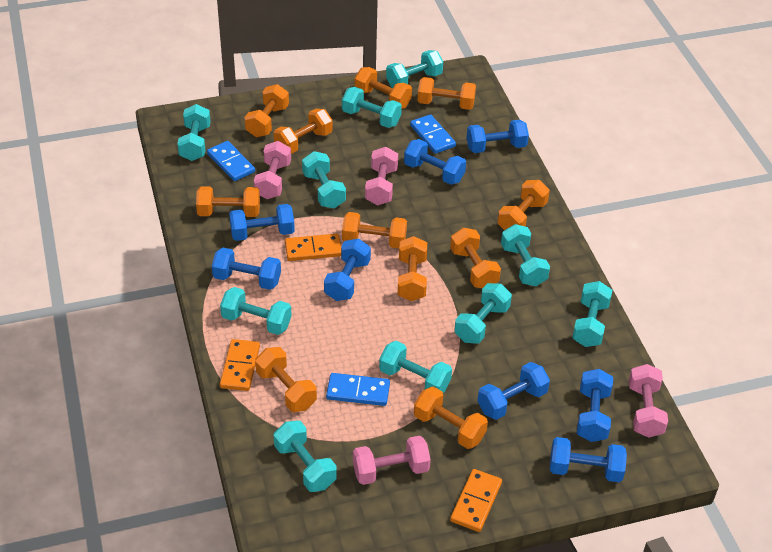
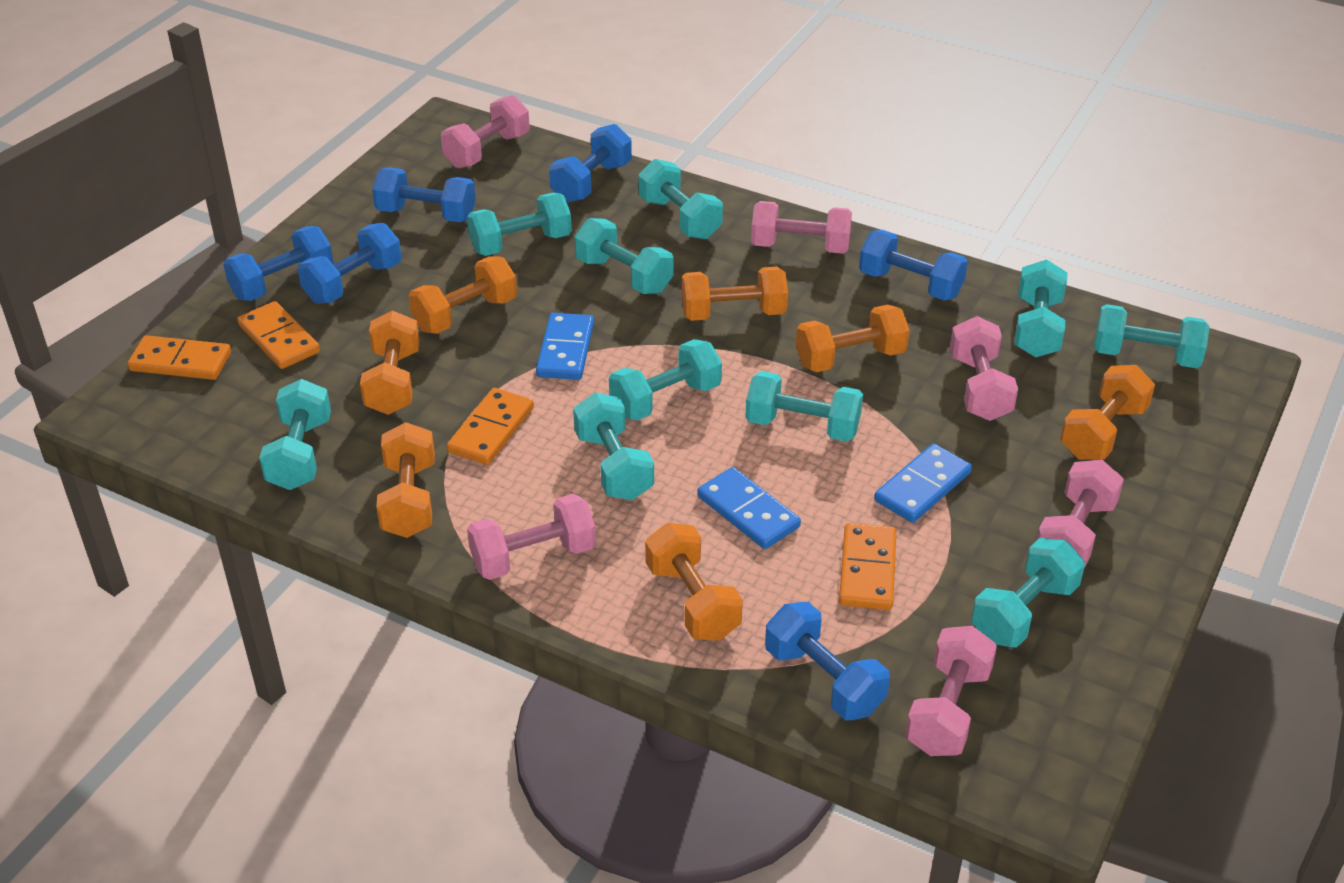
blue dumbbell: [212,248,281,290] [229,204,295,241] [324,238,371,301] [404,139,466,185] [467,120,529,153] [477,362,550,420] [550,437,627,482] [577,369,613,442] = 8 -> [223,226,333,301] [298,223,402,304] [372,168,476,222] [549,124,632,203] [765,602,890,720] [859,230,968,301] = 6
orange domino: [220,339,260,391] [285,234,341,261] [450,469,502,532] = 3 -> [128,335,231,380] [237,301,320,369] [447,388,534,465] [839,523,897,610] = 4
orange dumbbell: [196,186,260,217] [244,84,289,137] [255,347,317,412] [274,109,333,154] [342,212,407,249] [354,67,412,109] [397,236,427,301] [414,386,488,449] [417,77,476,110] [450,228,501,288] [497,180,550,230] = 11 -> [360,311,420,415] [376,422,435,538] [409,256,517,334] [645,523,743,641] [682,267,788,321] [796,305,910,372] [1061,365,1155,460] = 7
pink dumbbell: [254,141,291,199] [353,436,431,485] [365,147,398,205] [629,364,668,438] = 4 -> [441,95,530,168] [467,494,596,580] [751,201,852,254] [905,626,997,756] [950,316,1018,421] [1036,460,1124,568] = 6

